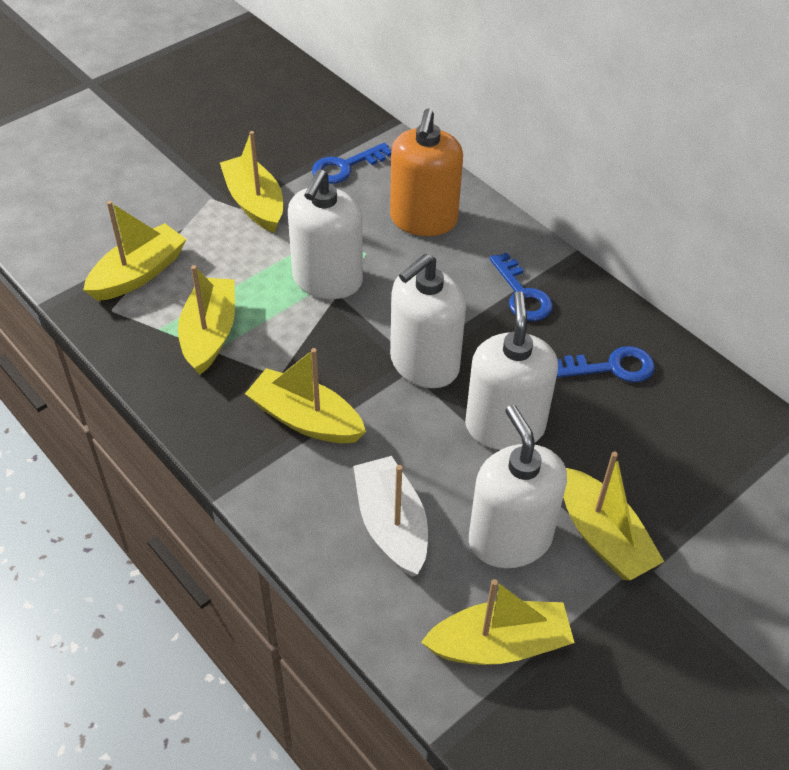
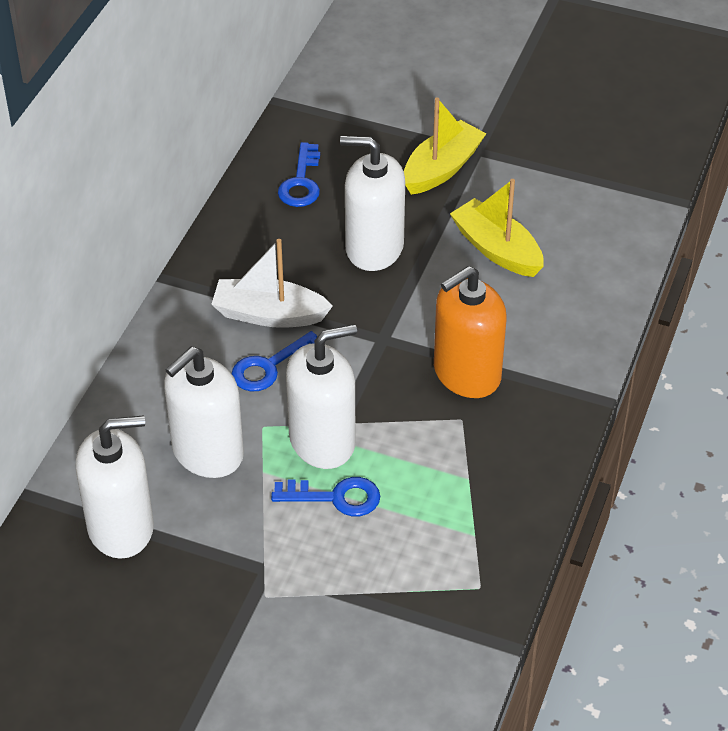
yellow boat: [83,201,187,301] [178,265,235,375] [220,131,283,233] [245,348,366,443] [421,579,575,665] [563,452,664,580] = 6 -> [404,97,486,195] [450,179,544,277] = 2

